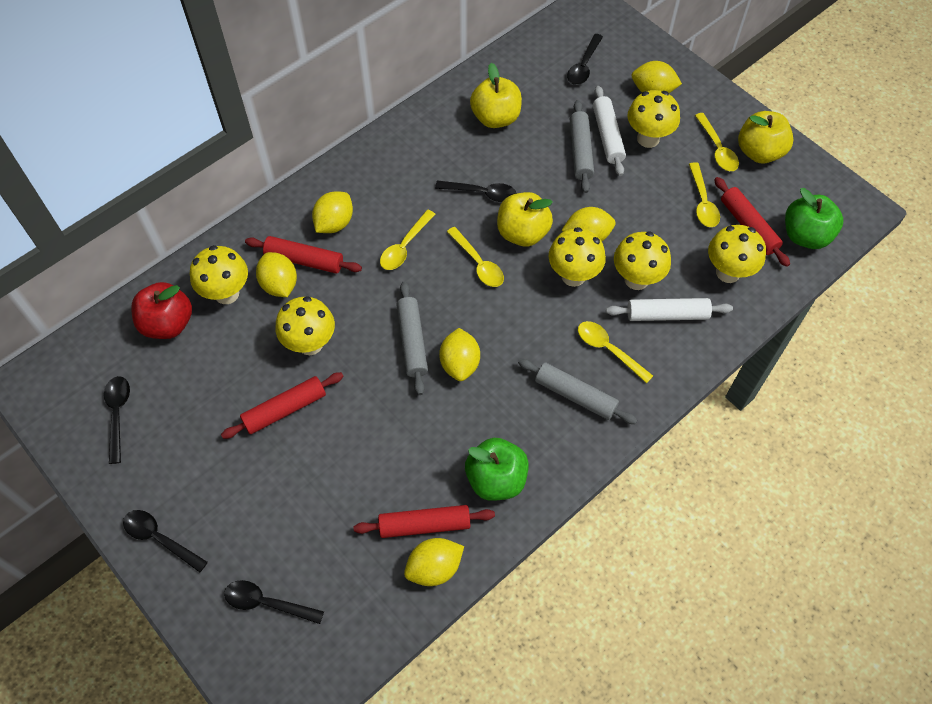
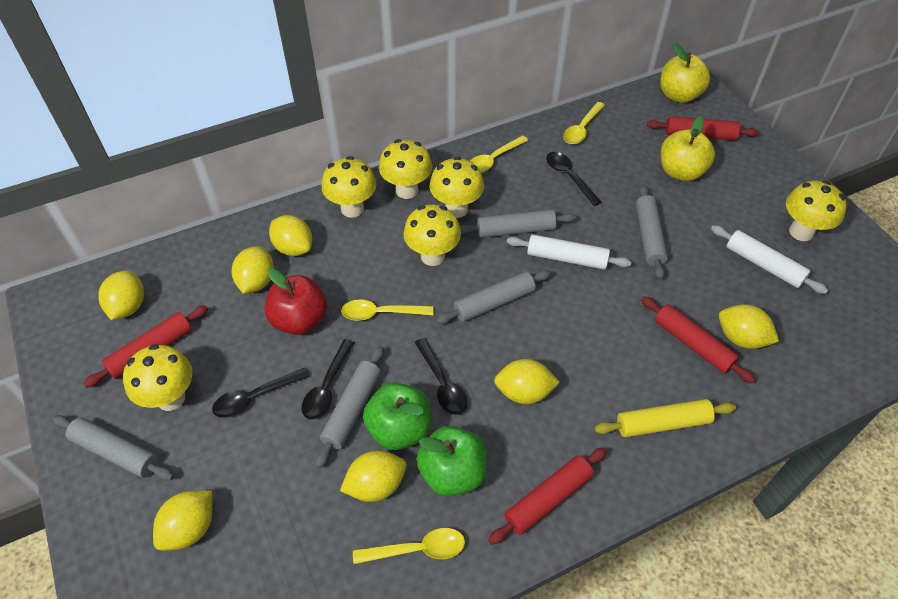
black spoon: [104,376,130,464] [123,510,208,572] [224,580,324,624] [435,181,517,202] [567,34,603,85] = 5 -> [212,368,309,418] [302,339,354,420] [414,338,467,415] [546,152,601,206] = 4
grey rolling pin: [396,281,428,395] [518,359,637,424] [570,100,594,193] = 3 -> [52,415,174,480] [315,346,384,468] [436,270,551,324] [460,209,576,238] [636,185,668,280] = 5
yellow apple: [470,63,522,128] [497,192,553,247] [738,111,794,163] = 3 -> [660,43,710,103] [661,116,715,181] = 2
yellow lemon: [256,252,297,297] [312,191,353,233] [404,538,464,586] [439,328,480,381] [561,207,616,241] [632,61,682,93] = 6 -> [98,270,144,320] [153,491,213,550] [232,246,274,294] [269,215,312,256] [340,450,407,502] [494,359,560,404] [719,304,779,349] = 7
yellow rolling pin: none = 0 -> [594,399,736,437] = 1
yellow spoon: [380,210,435,270] [447,227,504,287] [578,321,653,383] [689,162,720,227] [695,113,739,171] = 5 -> [341,299,433,321] [353,528,465,564] [470,135,528,173] [563,102,605,144] = 4

